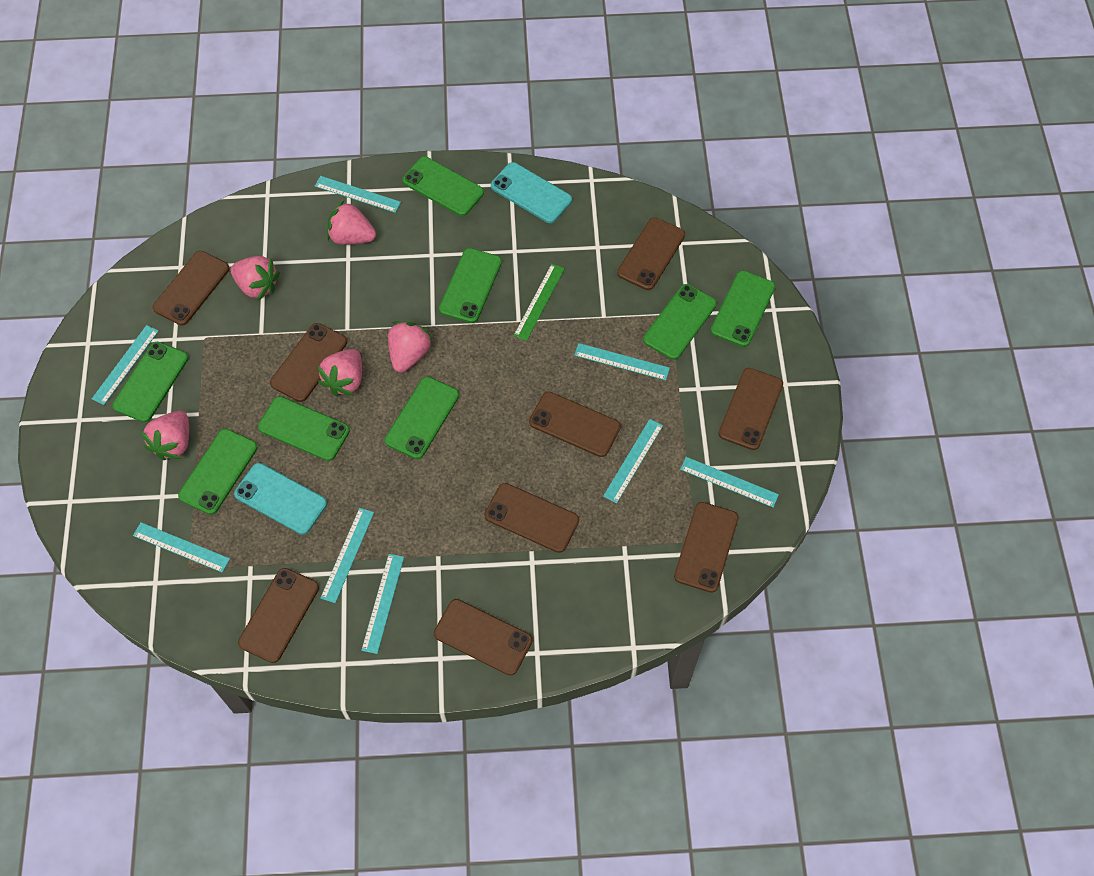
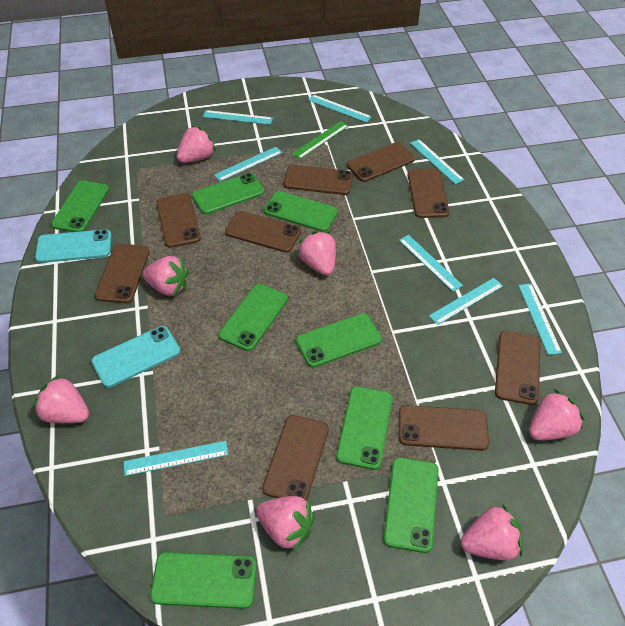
pink strawberry: [141,411,189,460] [230,256,280,300] [317,349,362,396] [327,201,376,245] [388,321,433,373] = 5 -> [33,375,89,423] [142,256,189,297] [177,126,216,163] [256,496,315,553] [297,231,336,276] [461,504,523,560] [529,389,585,440] = 7

